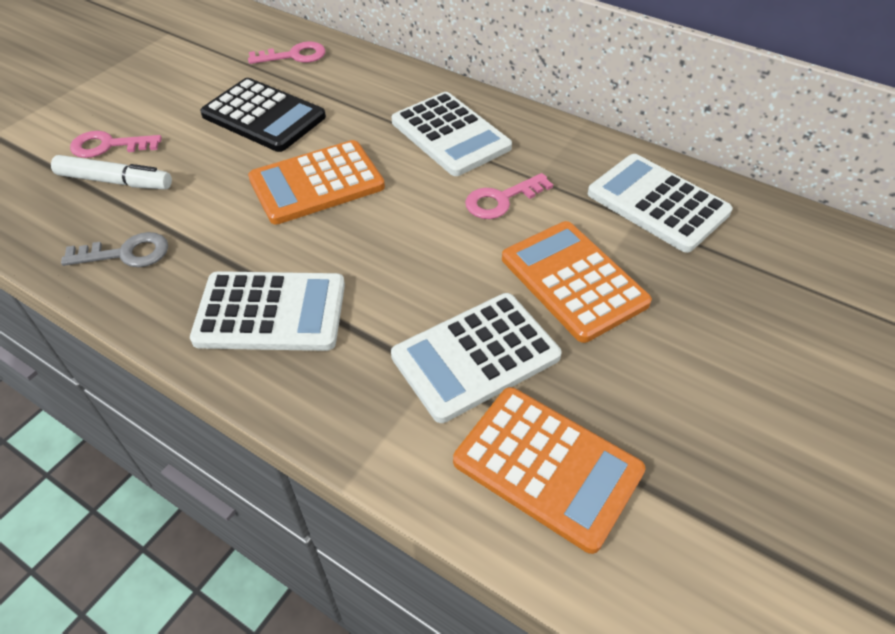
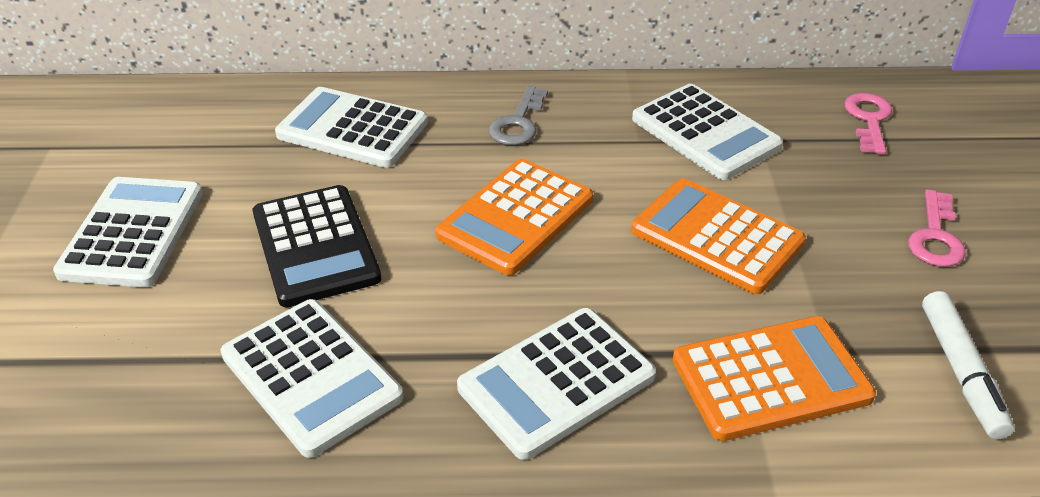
pink key: [70,131,162,158] [248,41,325,64] [465,173,553,219] = 3 -> [844,93,892,154] [908,189,966,267] = 2
white calculator: [190,271,345,351] [391,293,562,423] [392,92,512,176] [588,154,733,253] = 4 -> [53,177,203,287] [221,299,404,458] [275,87,428,168] [457,308,656,460] [632,84,783,180] = 5

